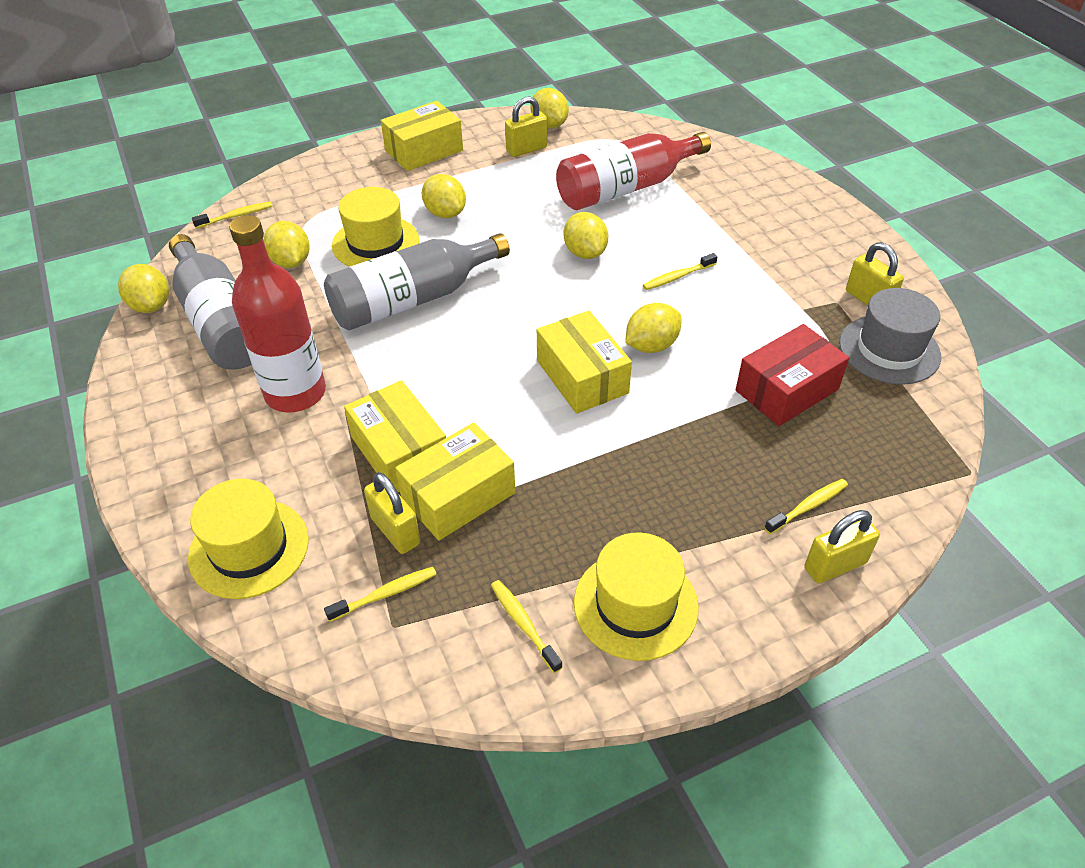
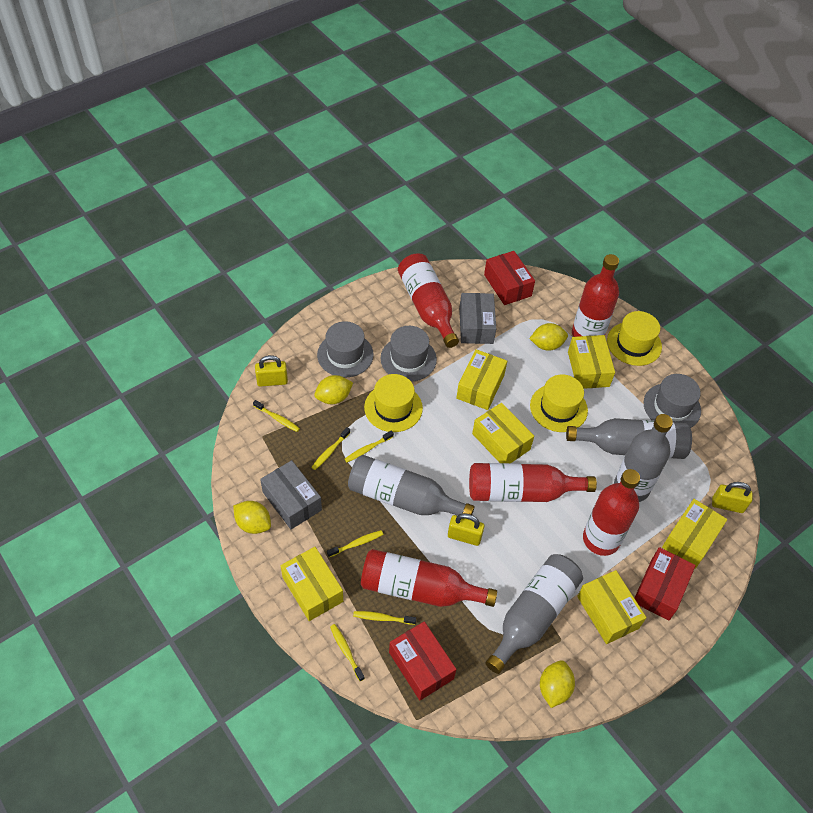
grey bottle: [169,234,252,370] [324,233,510,330] = 2 -> [348,455,475,516] [486,554,583,674] [566,418,692,459] [614,414,673,502] = 4
grey box: none = 0 -> [260,460,322,529] [459,293,496,344] = 2
grey hat: [839,288,941,385] = 1 -> [317,321,374,378] [381,326,437,382] [644,374,701,428] = 3
red bottle: [229,215,326,413] [556,132,711,210] = 2 -> [361,549,497,607] [398,253,459,348] [469,463,597,502] [572,254,619,337] [583,469,640,556] = 5
red box: [736,324,849,426] = 1 -> [389,621,457,700] [484,251,535,305] [634,547,696,621] = 3
yellow box: [344,380,446,492] [381,101,463,171] [395,423,515,541] [537,311,632,414] = 4 -> [281,547,343,621] [456,349,507,410] [472,403,534,463] [568,335,615,389] [577,570,647,644] [662,499,727,569] = 6
yellow lemon: [118,264,169,313] [263,221,310,268] [422,174,466,218] [530,88,569,129] [564,212,608,259] [625,303,681,353] = 6 -> [233,501,271,534] [314,375,353,404] [529,323,568,351] [540,660,575,708] = 4
yellow padlock: [364,472,421,554] [505,96,547,157] [805,510,880,584] [846,242,904,306] = 4 -> [255,355,288,387] [448,513,484,546] [712,482,753,513] = 3
yellow toothbrush: [192,201,273,229] [324,567,437,622] [491,580,563,673] [643,253,717,290] [764,479,848,534] = 5 -> [253,400,300,432] [311,427,350,470] [327,530,384,557] [330,624,365,681] [345,431,394,462] [353,611,416,625] = 6

